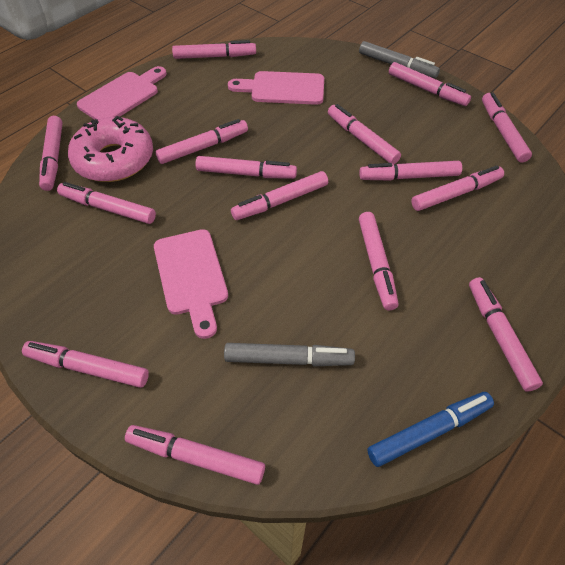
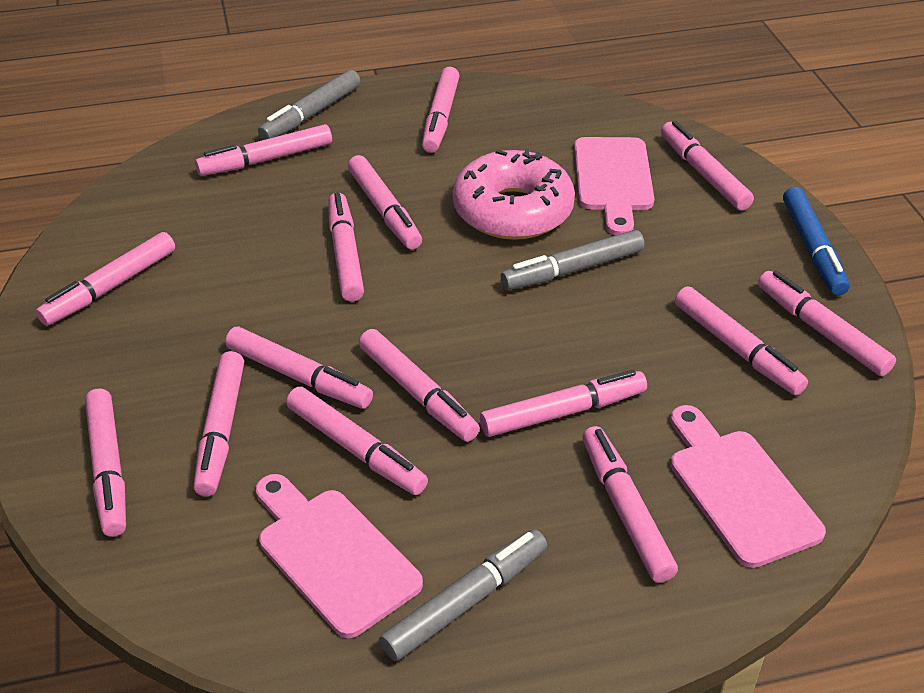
grey marker: [224,343,355,366] [359,41,440,78] = 2 -> [258,70,360,140] [379,529,547,661] [501,230,645,290] = 3

